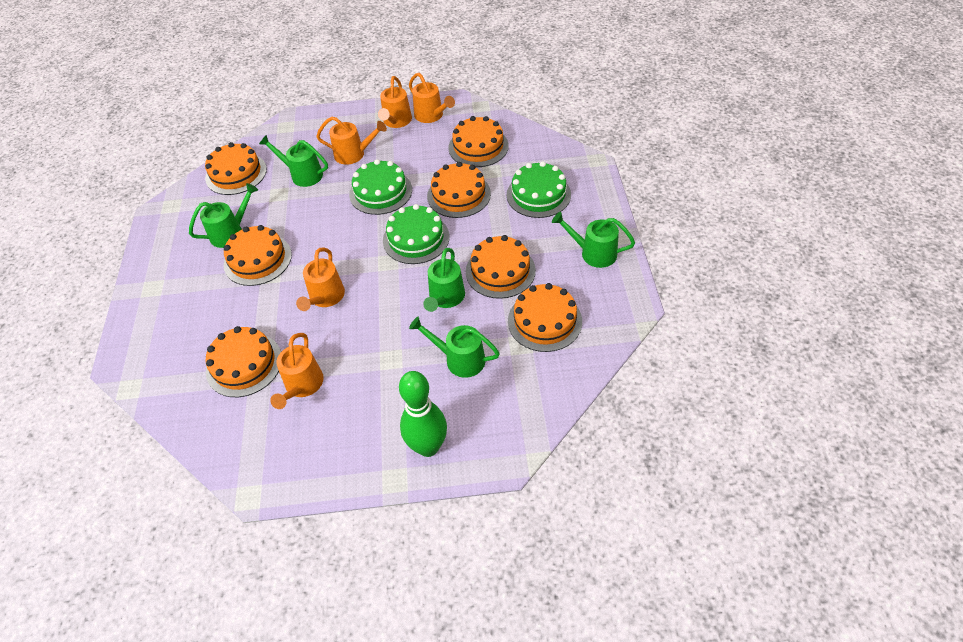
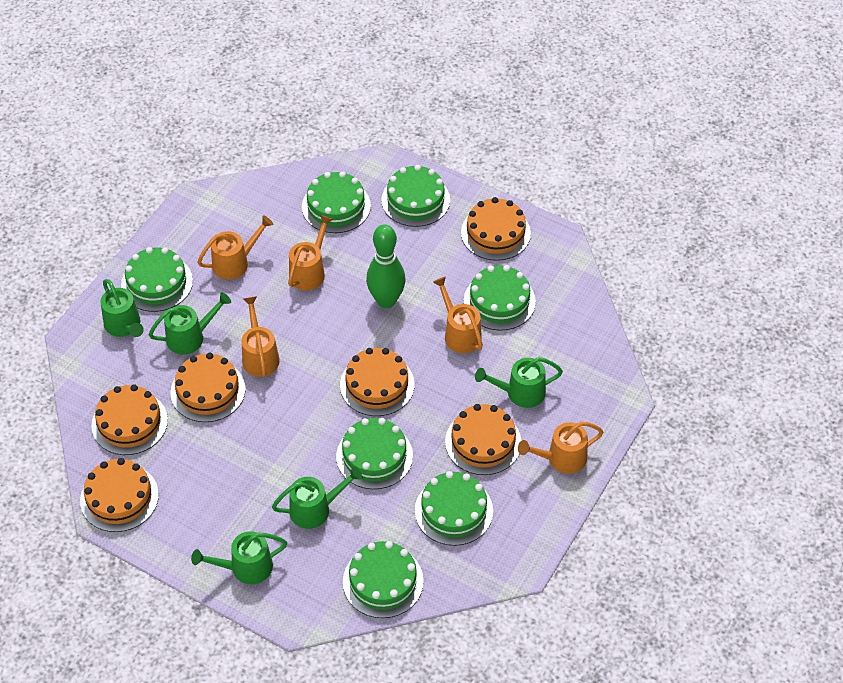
green cake: [349,159,412,215] [383,204,450,264] [507,161,571,218] = 3 -> [121,247,193,312] [302,171,371,233] [336,418,413,489] [343,541,424,618] [381,165,450,227] [415,471,493,546] [464,265,536,331] = 7
orange cake: [205,142,267,195] [205,326,281,397] [224,225,292,286] [427,162,491,218] [448,116,509,167] [466,235,536,299] [508,283,582,352] = 7 -> [80,458,159,532] [91,384,168,455] [170,353,246,422] [340,348,414,416] [445,404,522,475] [461,197,531,261] = 6

